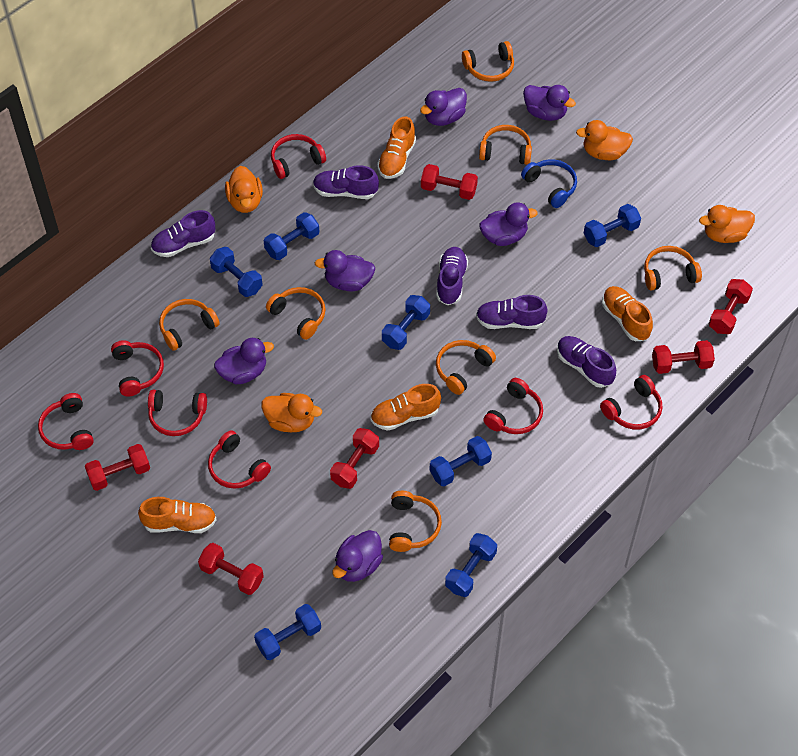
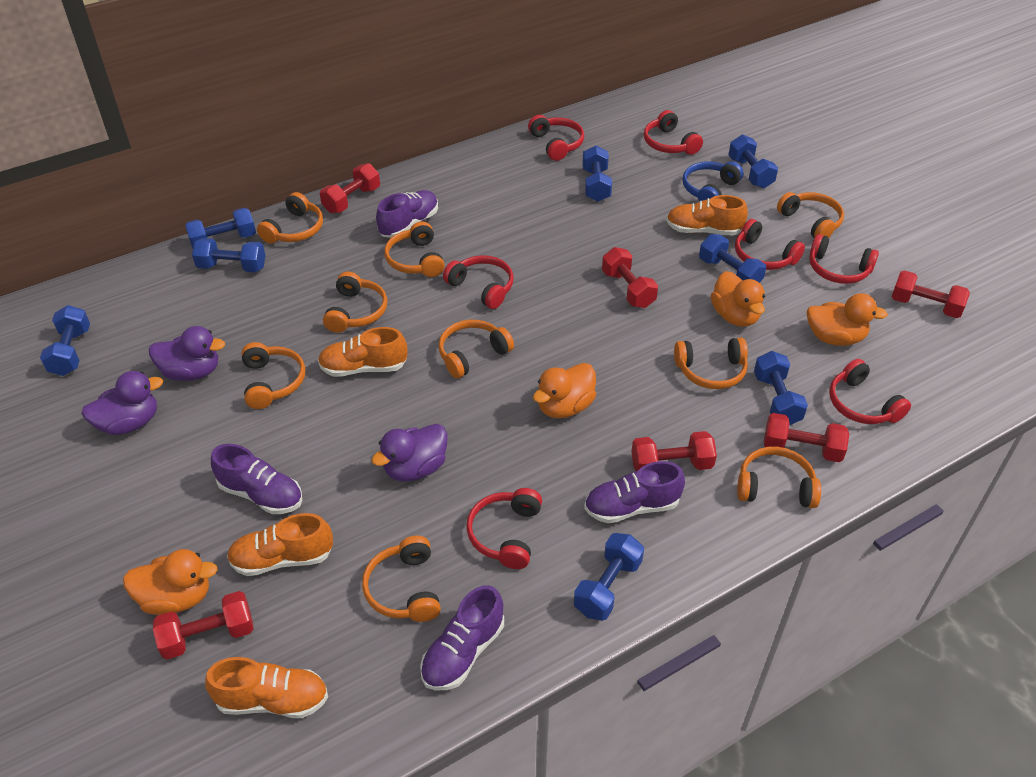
blue dumbbell: [210,247,263,297] [254,604,321,660] [264,212,320,260] [382,295,430,350] [430,436,492,487] [445,533,497,597] [584,204,641,247] = 7 -> [40,305,90,376] [185,208,256,248] [192,238,265,272] [574,533,644,621] [582,146,612,202] [699,234,766,283] [728,135,778,188] [754,351,808,425] = 8
orange headphones: [159,299,220,351] [266,287,326,340] [389,491,442,552] [436,340,496,395] [462,41,514,82] [479,125,532,165] [644,246,702,290] = 7 -> [242,342,305,409] [257,192,323,243] [323,272,387,333] [362,536,441,622] [384,221,445,277] [438,320,514,378] [674,338,748,389] [737,447,821,508] [777,192,844,238] = 9
purple duck: [214,338,274,384] [315,250,376,291] [333,530,383,582] [420,88,467,126] [479,202,538,246] [523,85,576,121] = 6 -> [81,371,163,435] [149,326,225,381] [371,424,448,482] = 3
purple shoe: [151,210,215,257] [313,165,379,199] [436,247,468,305] [476,295,548,329] [557,336,616,388] = 5 -> [211,444,302,514] [376,190,438,238] [420,585,504,691] [584,461,685,523] = 4

